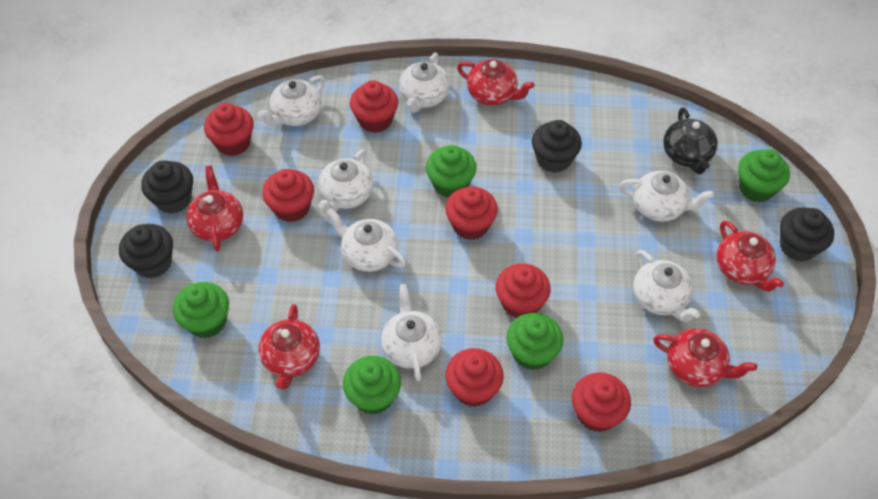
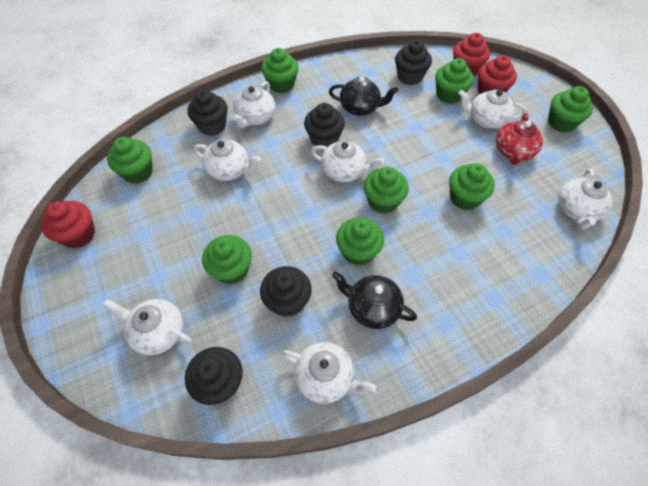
black cupcake: [119,224,173,279] [141,160,193,214] [532,120,582,173] [780,208,834,262] = 4 -> [185,347,242,405] [187,90,228,136] [260,266,312,317] [304,103,345,147] [395,40,432,85] = 5
black teapot: [663,107,718,175] = 1 -> [329,77,398,116] [332,271,417,329] = 2
green cupcake: [173,282,229,338] [343,356,401,415] [426,145,477,198] [506,313,563,371] [738,149,790,202] = 5 -> [107,137,153,184] [202,235,252,284] [261,48,299,93] [336,217,384,266] [364,167,409,214] [435,58,474,104] [449,163,495,210] [548,86,593,132] = 8
red cupcake: [204,103,254,156] [262,169,314,222] [350,80,398,133] [445,186,498,240] [445,348,504,407] [496,263,551,318] [572,372,631,432] = 7 -> [41,201,95,248] [453,33,490,76] [478,55,517,94] = 3
red teapot: [186,166,243,252] [258,304,320,389] [457,59,534,105] [653,328,757,387] [716,221,784,292] = 5 -> [496,113,543,165] = 1

